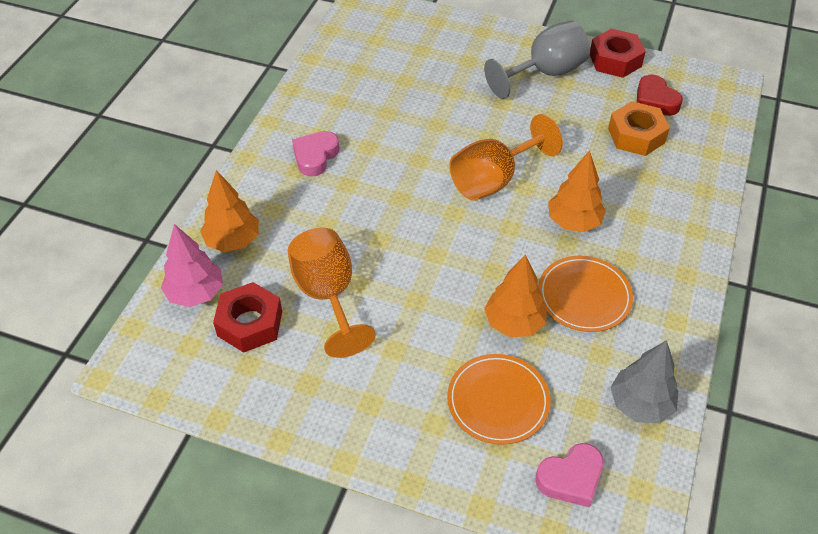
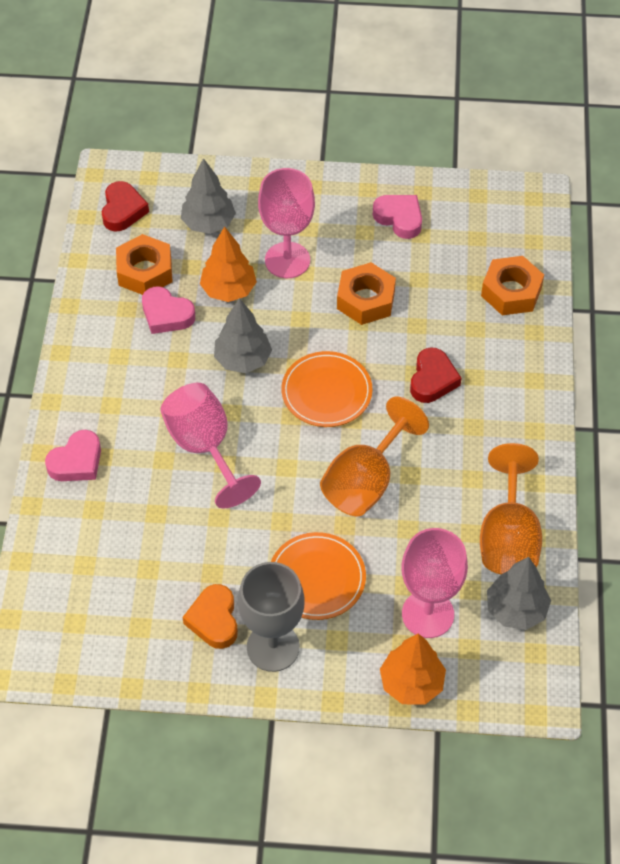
grey tree: [611,340,678,424] = 1 -> [181,158,236,234] [214,298,272,373] [487,557,551,630] = 3
orange heart: none = 0 -> [183,584,238,649] = 1
orange nut: [608,101,670,156] = 1 -> [116,234,172,295] [337,262,396,325] [481,256,544,315] = 3
orange tree: [200,170,259,252] [484,254,547,337] [548,150,606,232] = 3 -> [200,226,257,302] [380,633,446,705] = 2
pink goblet: none = 0 -> [160,383,261,508] [258,168,315,278] [402,528,468,638] = 3
pink heart: [292,131,339,177] [536,443,604,507] = 2 -> [45,430,101,481] [142,286,195,334] [373,195,422,239] = 3
pink tree: [161,224,223,307] = 1 -> none = 0
red heart: [637,75,683,116] = 1 -> [102,181,149,232] [410,347,461,403] = 2
red nut: [213,282,282,353] [590,29,646,78] = 2 -> none = 0

